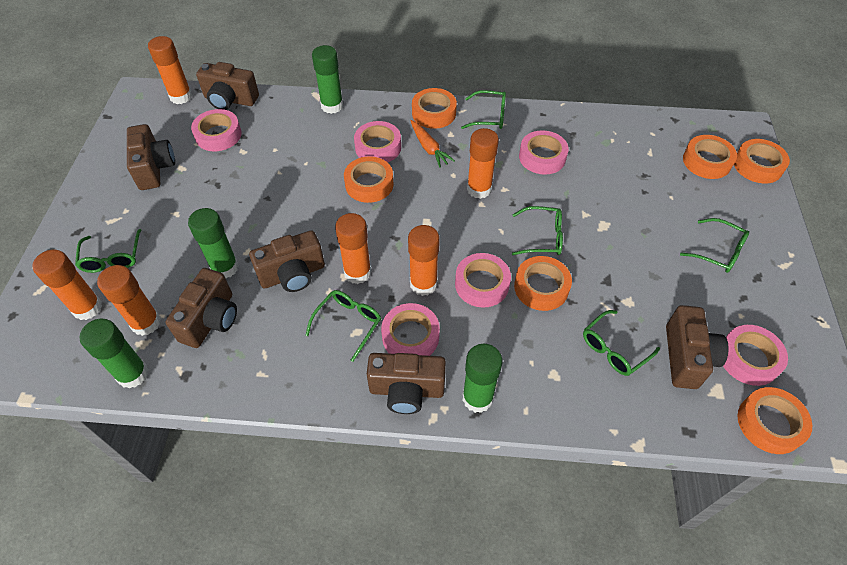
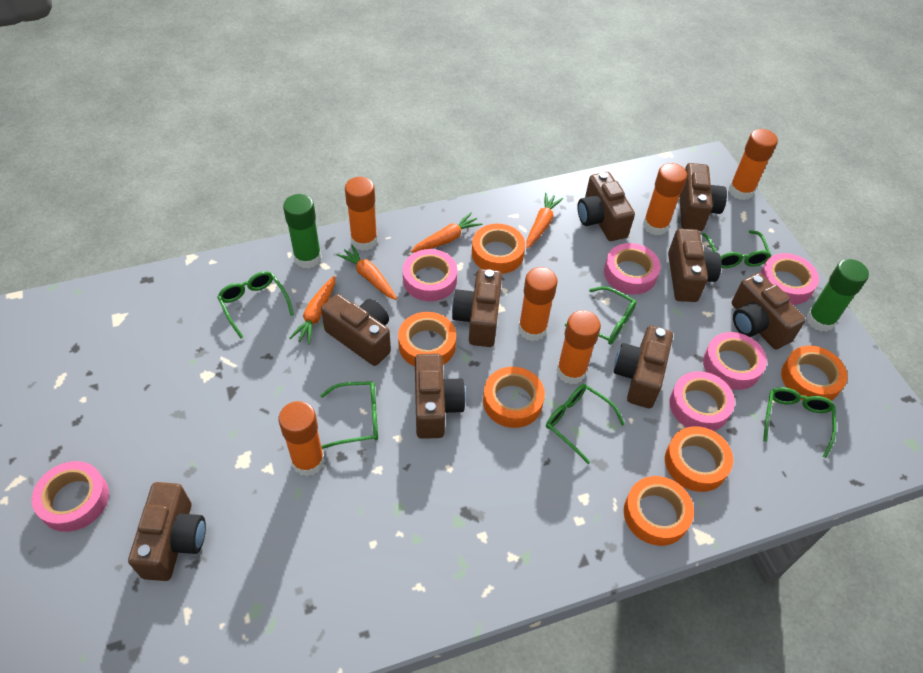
brown camera: [127,124,175,190] [166,268,237,348] [196,62,259,110] [249,230,325,292] [367,353,446,414] [666,305,728,389] = 6 -> [128,482,206,581] [321,294,391,366] [415,353,466,439] [452,269,502,347] [577,172,635,241] [614,326,673,408] [668,229,721,302] [680,163,727,231] [732,273,806,349] = 9
green glue stick: [80,318,149,389] [188,208,239,278] [312,45,343,114] [463,344,503,413] = 4 -> [283,194,322,268] [806,259,869,332] = 2
orange carrot: [411,120,455,168] = 1 -> [289,276,335,344] [336,245,397,300] [411,213,483,253] [526,193,563,249] = 4

